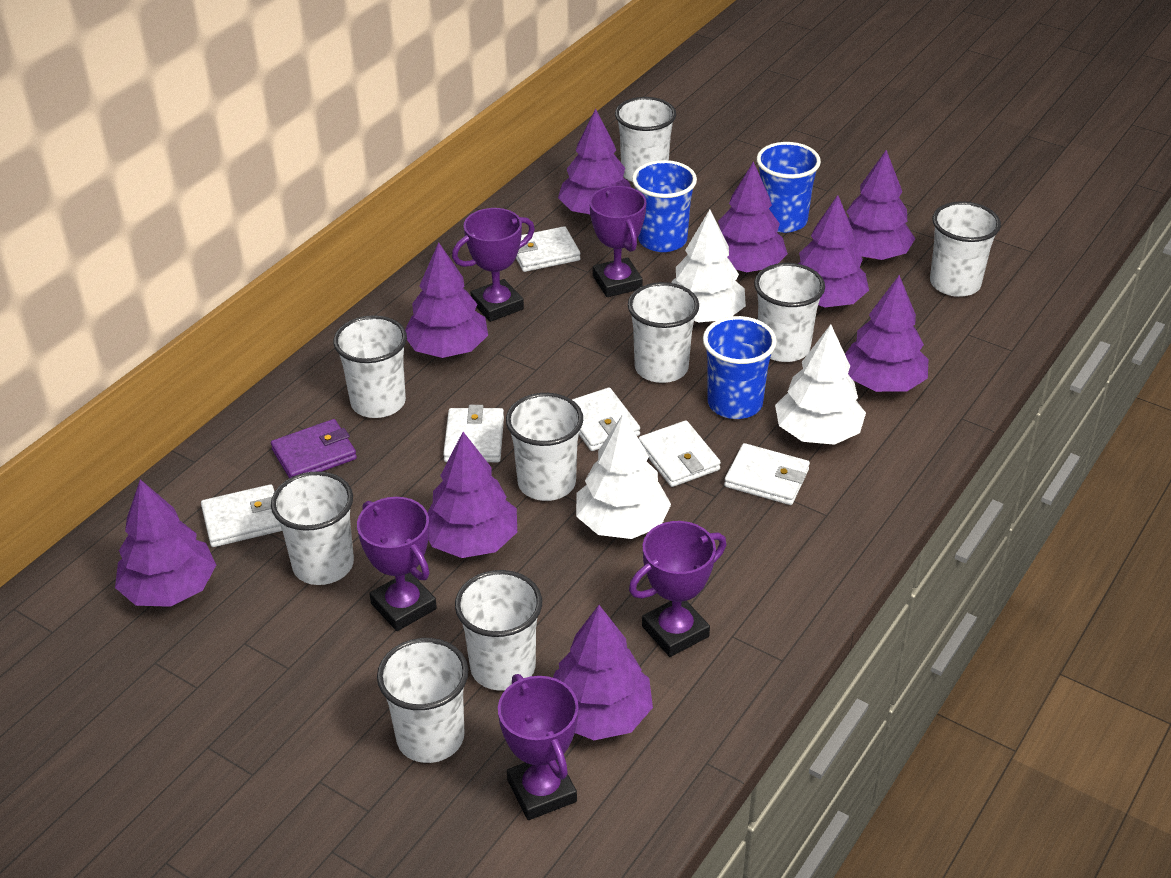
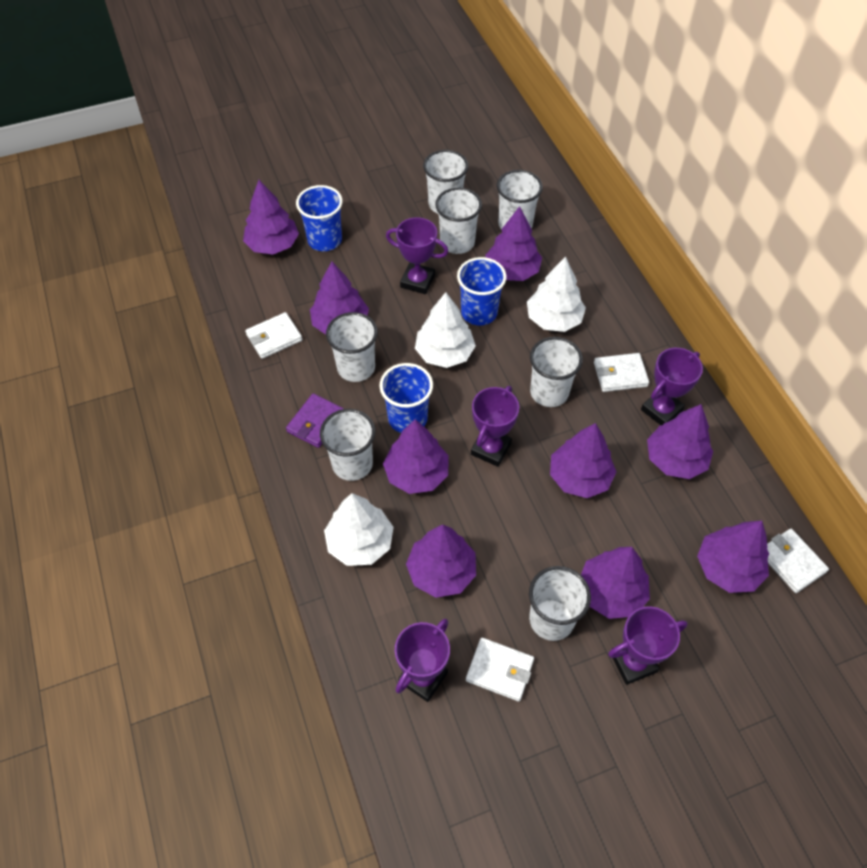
white cup: [271,471,354,585] [334,315,407,418] [377,638,468,763] [455,570,542,691] [506,393,583,501] [615,97,676,182] [628,282,699,383] [754,263,825,362] [930,201,1001,297] = 9 -> [320,409,375,481] [326,312,378,382] [423,150,468,214] [435,188,482,254] [497,170,543,229] [529,566,591,641] [530,337,583,407] = 7
white wallet: [201,484,282,547] [443,405,504,462] [516,226,581,272] [572,388,640,451] [638,420,721,487] [724,443,810,505] = 6 -> [245,312,302,359] [466,638,534,701] [594,353,649,392] [767,529,829,593] = 4

